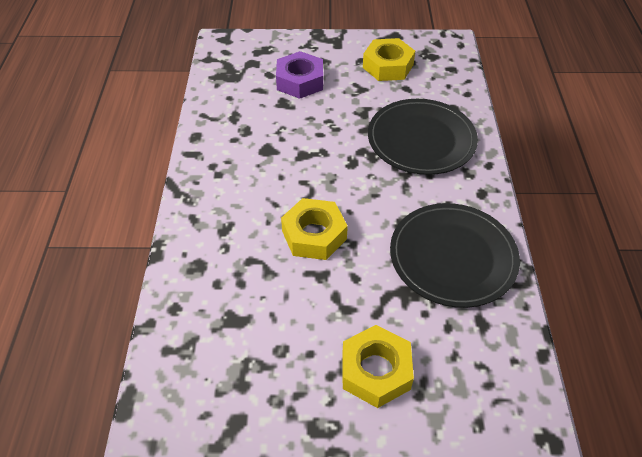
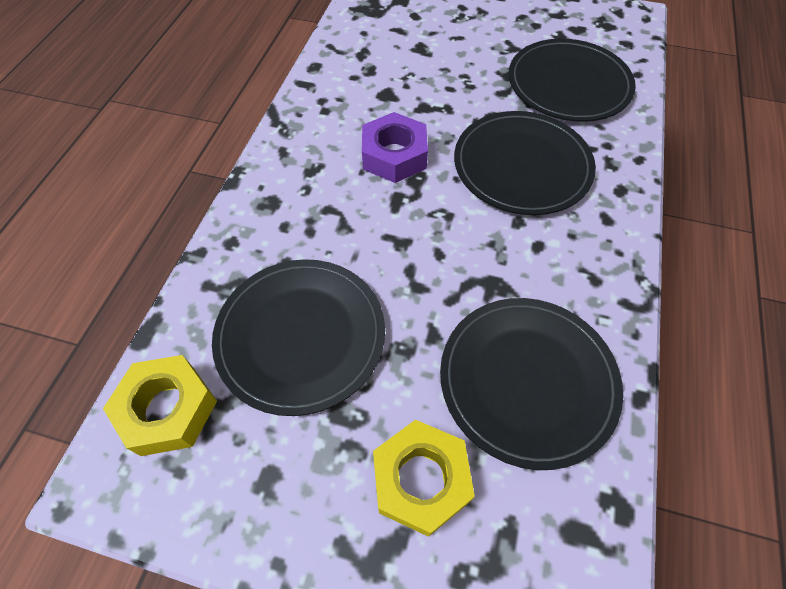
black plate: [368,99,478,175] [390,203,520,308] = 2 -> [212,259,385,416] [440,298,623,470] [454,111,596,215] [508,39,636,122] = 4
yellow nut: [281,198,348,260] [342,325,414,408] [363,38,415,81] = 3 -> [103,355,217,456] [373,420,475,537] = 2

